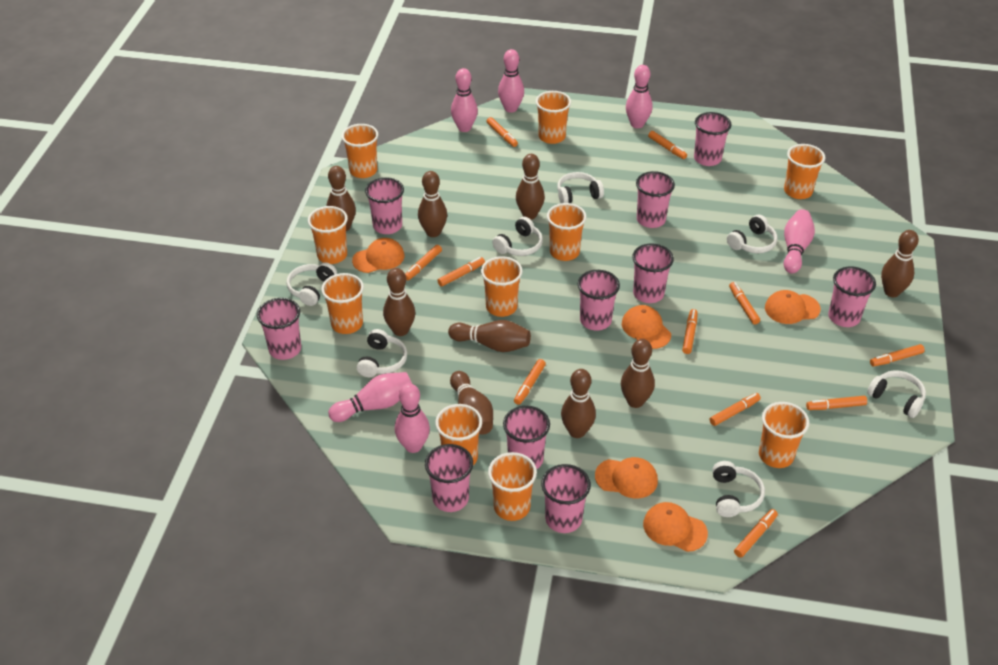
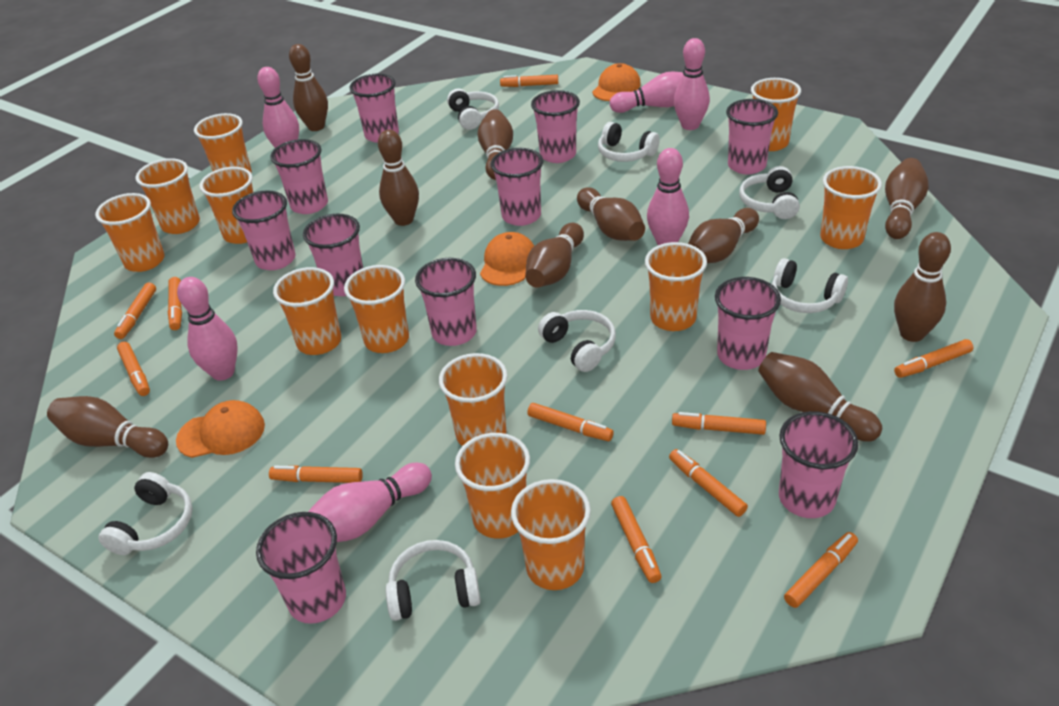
brown bowling pin: [326,166,356,231] [383,268,415,336] [418,171,447,237] [448,320,531,352] [450,371,493,435] [516,154,545,220] [561,369,596,438] [621,339,655,408] [881,230,919,297] = 9 -> [47,396,168,458] [289,44,328,131] [378,130,419,226] [477,110,513,180] [525,223,584,288] [577,187,645,241] [688,208,759,263] [758,352,882,442] [885,158,929,239] [894,232,951,342] = 10
orange cap: [352,238,404,273] [595,457,658,499] [622,305,671,349] [643,502,708,552] [765,290,821,324] = 5 -> [176,400,265,458] [480,232,534,286] [592,63,641,101] = 3
orange cup: [308,206,348,264] [321,273,364,334] [341,124,378,178] [435,404,482,465] [481,256,523,317] [488,452,537,521] [536,91,571,144] [547,203,587,261] [759,402,810,468] [784,144,825,199] = 10 -> [95,193,165,272] [136,158,200,234] [194,113,252,173] [199,167,253,244] [273,267,341,355] [344,265,409,353] [439,353,508,446] [455,433,530,539] [511,479,591,590] [645,242,707,331] [751,78,801,151] [820,166,882,249] = 12
pink cup: [257,298,301,360] [365,177,404,234] [425,444,473,512] [503,406,550,469] [541,464,591,533] [578,270,620,331] [632,243,674,303] [636,171,675,228] [694,112,732,166] [828,266,876,327] = 10 -> [232,190,296,270] [256,512,346,624] [270,139,328,214] [303,214,363,296] [350,73,399,143] [415,258,477,346] [491,148,543,226] [531,90,580,163] [715,277,781,370] [726,99,778,174] [779,411,858,518] = 11

